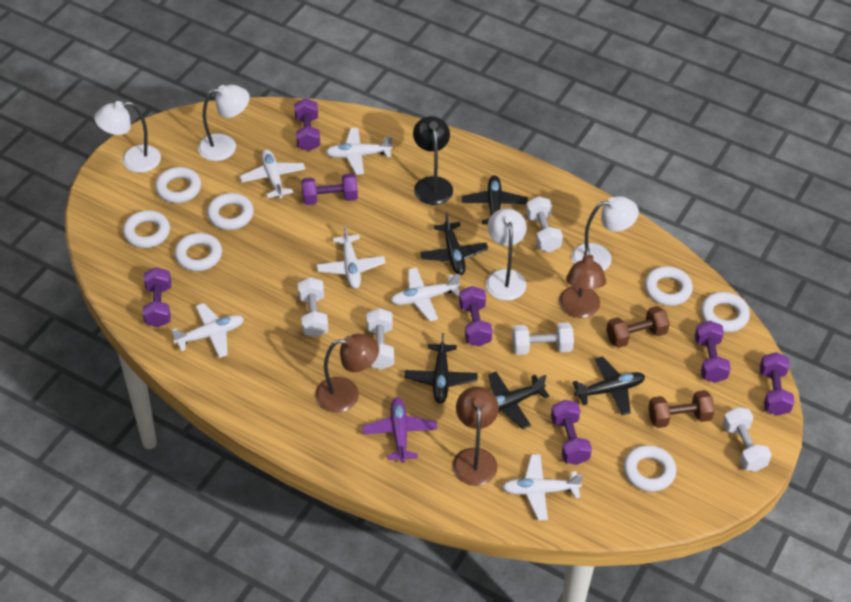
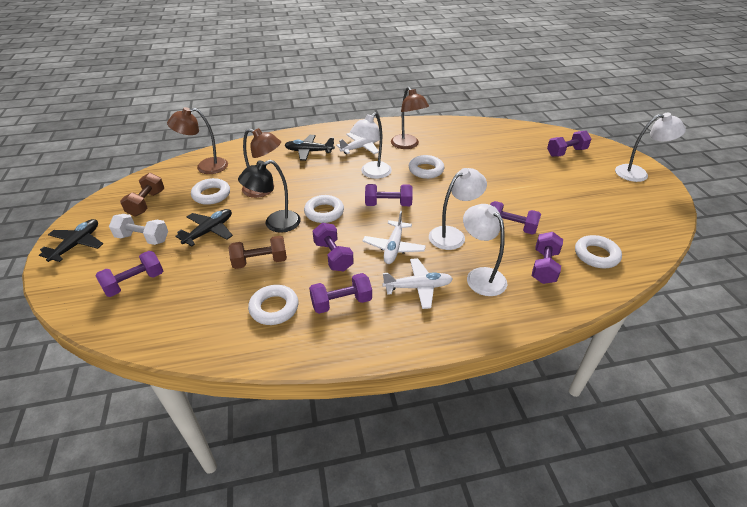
black plane: [405,333,478,404] [420,212,488,275] [462,175,528,224] [488,372,549,429] [572,356,645,416] = 5 -> [39,219,103,262] [175,209,233,246] [285,135,335,161] = 3
purple plane: [362,397,437,463] = 1 -> none = 0
white dumbbell: [298,277,328,337] [367,308,394,370] [512,322,574,355] [526,196,563,252] [722,407,772,471] = 5 -> [109,214,168,245] = 1
white plane: [172,303,244,358] [240,149,305,199] [316,225,386,289] [326,128,393,175] [391,267,460,321] [502,454,583,521] = 6 -> [336,132,379,154] [363,211,426,264] [382,258,453,309] = 3
white ring: [123,210,170,248] [155,167,201,203] [174,233,222,271] [207,193,254,230] [624,445,676,492] [645,266,693,306] [701,292,750,332] = 7 -> [191,178,230,205] [248,285,299,325] [304,195,344,223] [409,155,444,179] [575,235,622,268] = 5

